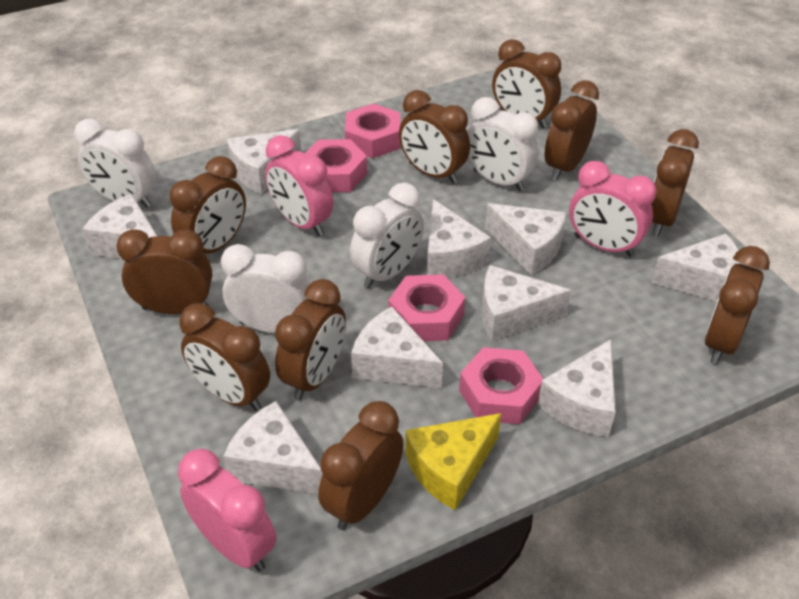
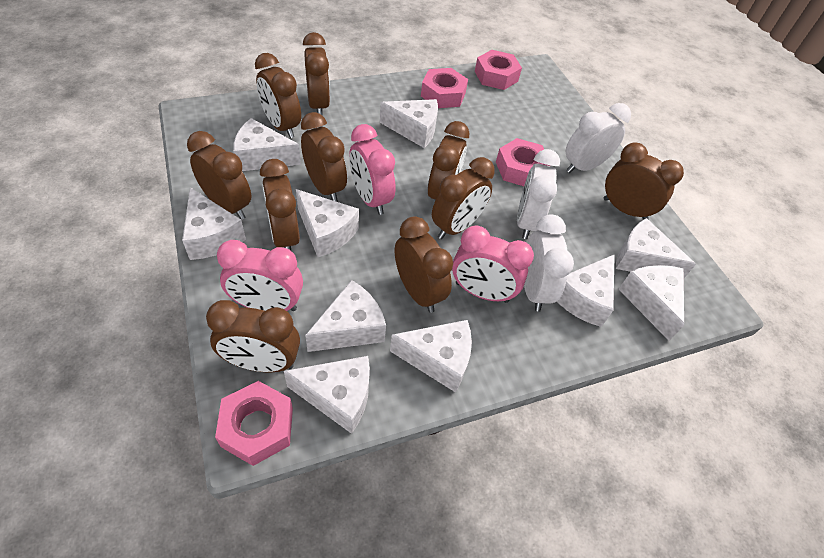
white cheese: [82,194,157,259] [223,401,323,494] [227,129,302,194] [351,307,443,388] [427,199,491,278] [482,265,571,341] [485,203,567,275] [538,339,616,437] [651,234,744,301] = 9 -> [182,187,246,260] [233,118,301,171] [284,356,370,434] [296,189,359,257] [305,280,386,352] [380,99,438,148] [390,320,472,393] [557,254,615,327] [616,218,696,278] [619,265,684,341] = 10
white clock: [74,119,156,208] [221,244,311,333] [350,183,424,289] [467,97,539,191] = 4 -> [517,149,560,239] [524,214,574,312] [566,103,631,173] = 3
yellow cheese: [406,413,501,510] = 1 -> none = 0

